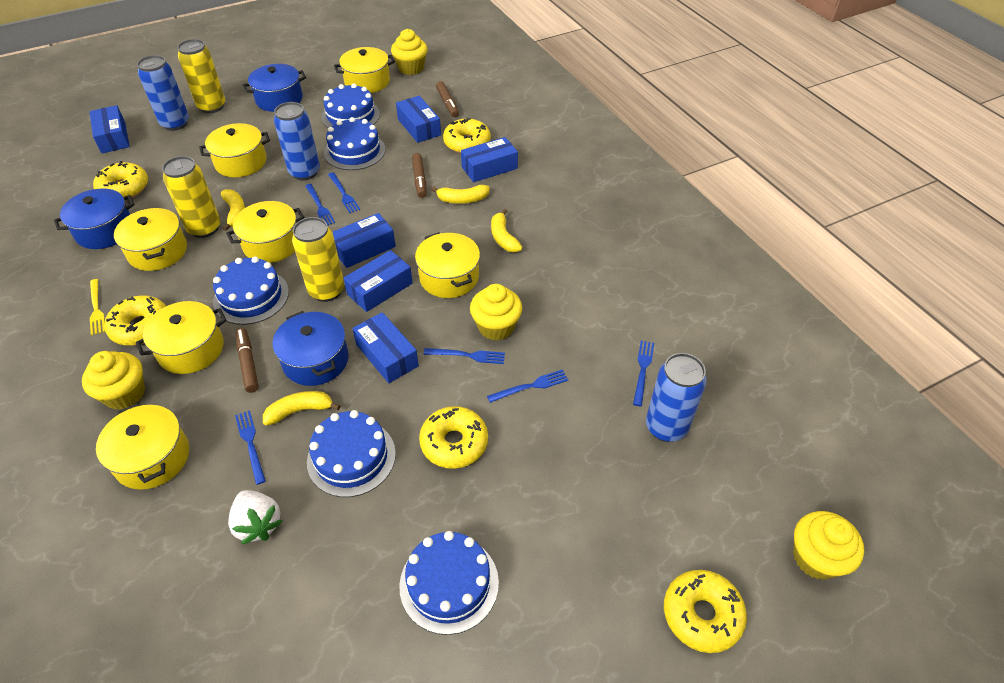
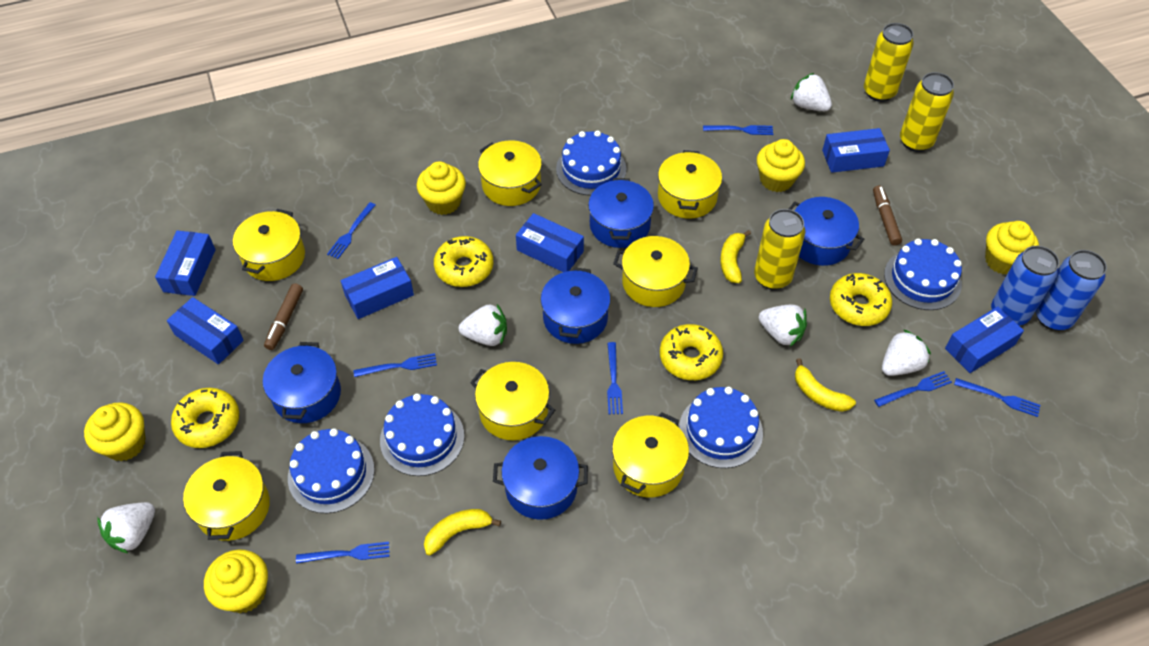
blue can: [137,55,189,131] [274,102,320,180] [646,353,707,442] = 3 -> [991,246,1059,326] [1035,250,1107,331] = 2
blue fork: [235,410,266,485] [305,184,335,226] [328,172,360,213] [424,348,505,364] [487,369,568,403] [633,341,654,406] = 6 -> [296,542,390,564] [327,202,376,259] [353,353,437,377] [607,342,623,414] [703,125,773,135] [874,371,952,407] [954,378,1040,417] = 7
blue pot: [54,188,135,249] [243,64,306,112] [272,311,349,386] = 3 -> [263,342,341,423] [493,436,588,520] [541,267,610,344] [588,178,654,248] [789,197,864,266] = 5
brown marker: [236,328,259,393] [412,153,427,198] [436,81,459,117] = 3 -> [264,283,303,350] [873,185,902,246] = 2
white strawberry: [228,490,283,545] = 1 -> [97,502,155,554] [459,304,507,346] [759,305,807,347] [791,73,832,111] [882,329,931,376] = 5
yellow banana: [221,189,245,231] [263,391,340,426] [431,185,490,204] [491,209,522,252] = 4 -> [424,509,501,555] [720,230,751,283] [795,358,856,412] = 3
yellow cupcake: [82,351,145,410] [391,29,428,75] [470,284,522,341] [793,511,864,580] = 4 -> [84,402,146,461] [204,550,268,613] [417,161,466,215] [757,139,805,192] [985,221,1039,275] = 5
yellow donut: [93,161,148,198] [104,296,166,345] [419,406,488,469] [443,118,491,153] [664,570,747,653] = 5 -> [171,388,239,448] [434,236,493,287] [660,324,723,380] [830,273,892,326] = 4
yellow fork: [90,279,105,335] = 1 -> none = 0

